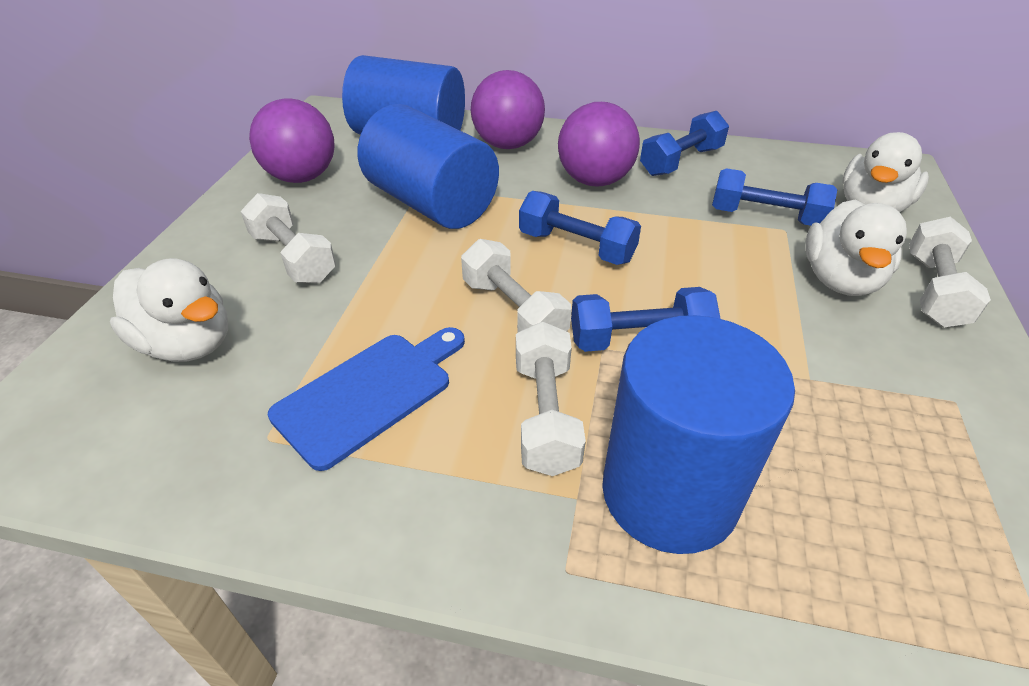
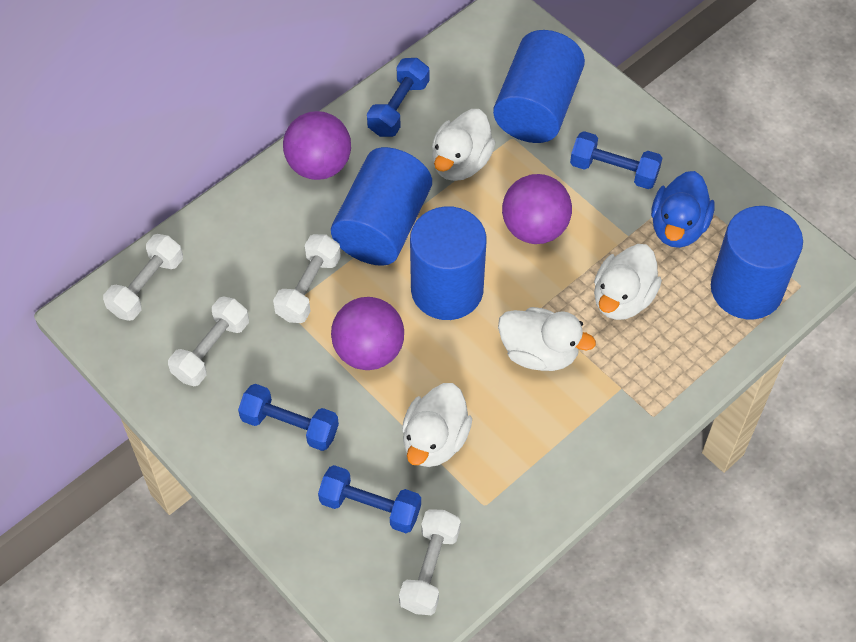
blue cutting board: [268,327,465,471] = 1 -> none = 0
blue cylinder: [342,55,465,134] [357,104,499,229] [602,315,795,554] = 3 -> [331,147,432,266] [410,206,486,320] [493,30,585,143] [711,206,803,319] = 4
blue duck: none = 0 -> [651,171,715,248] = 1
white duck: [110,258,228,362] [805,199,907,296] [843,132,929,212] = 3 -> [402,383,472,467] [432,109,495,181] [498,307,596,371] [594,244,662,320] = 4

